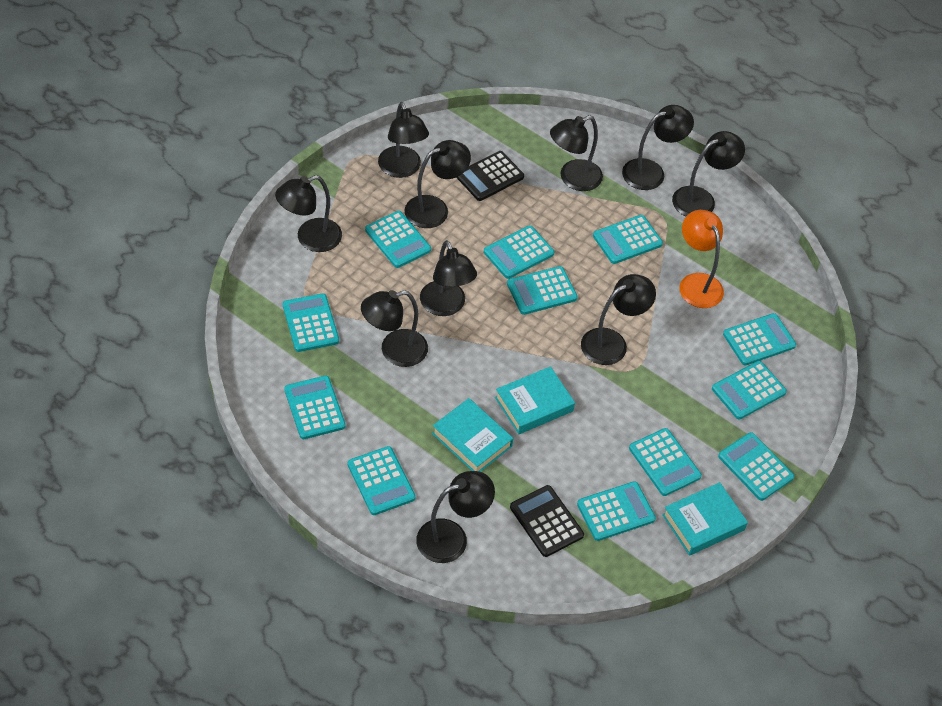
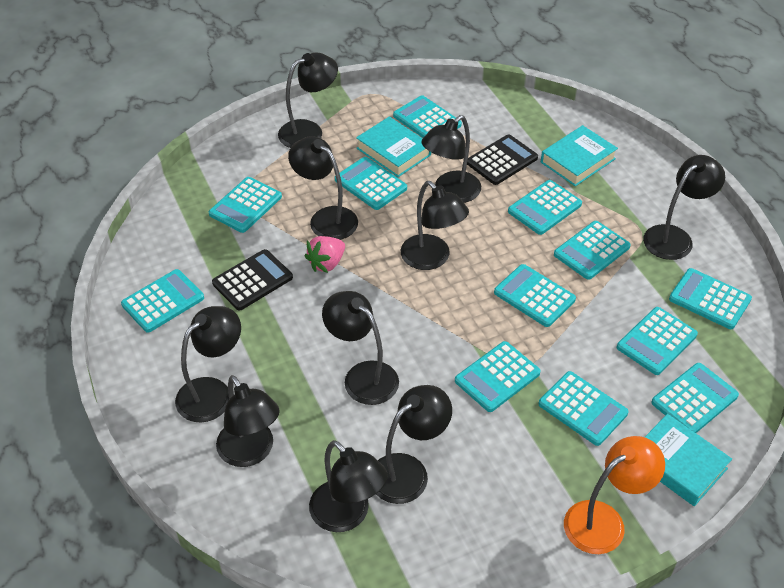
pink strawberry: none = 0 -> [305,236,345,273] = 1

